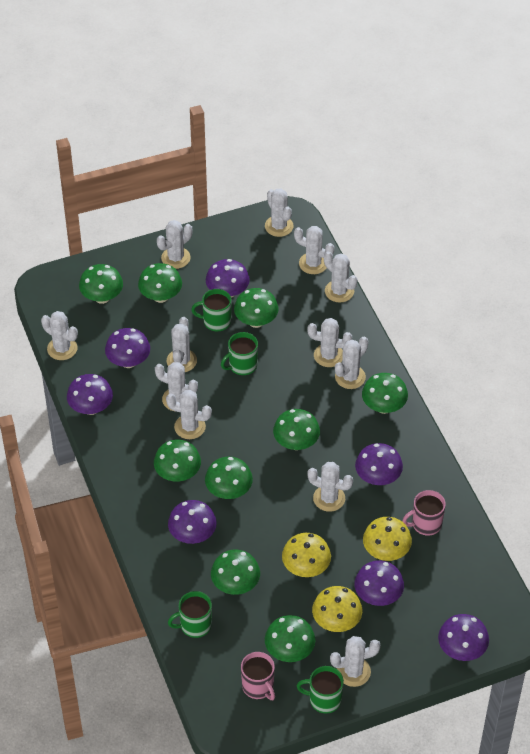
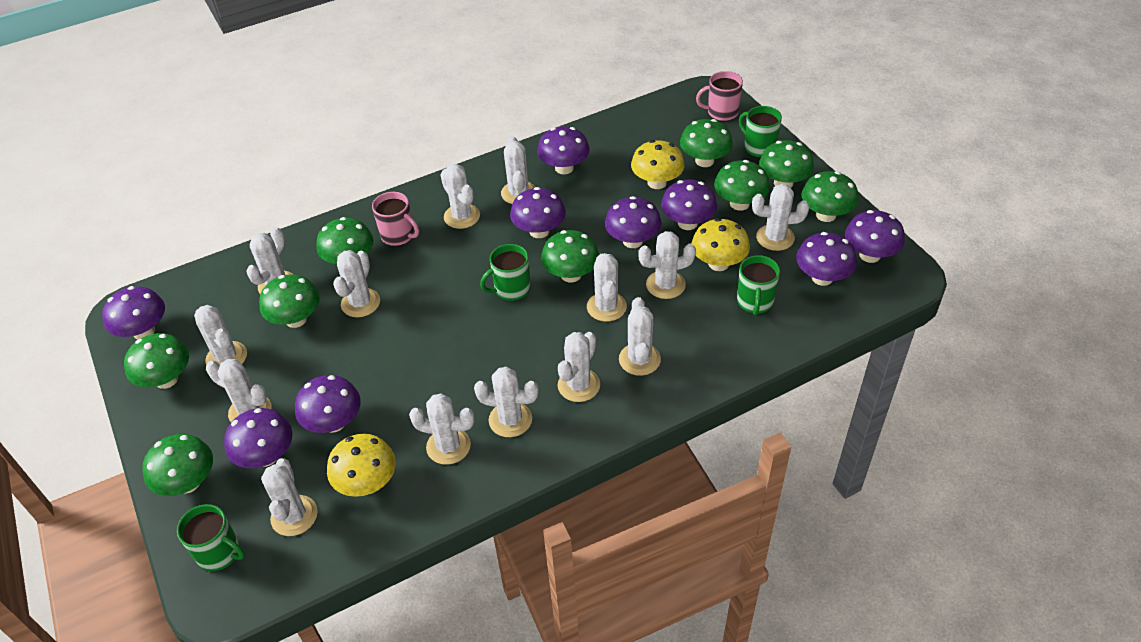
purple mushroom: [67,374,113,415] [105,328,150,368] [168,500,217,544] [206,259,250,298] [354,560,404,606] [355,443,403,485] [438,614,489,661] = 7 -> [102,286,165,339] [224,408,292,468] [295,375,360,433] [510,187,566,238] [537,126,590,174] [605,196,662,248] [661,180,717,230] [796,232,857,286] [845,210,905,263] = 9
white cactus: [41,311,78,360] [155,362,198,412] [157,220,193,269] [166,390,212,439] [167,317,197,372] [265,188,294,237] [294,226,335,274] [307,318,352,367] [307,462,353,512] [324,251,358,303] [330,636,380,687] [335,337,369,389] = 12 -> [194,305,247,365] [206,359,271,422] [246,227,293,294] [261,458,318,536] [333,250,380,317] [409,393,474,465] [440,164,480,229] [474,367,539,437] [501,136,535,204] [557,332,600,402] [587,253,627,322] [619,297,661,376] [638,231,696,299] [752,184,809,251] = 14

